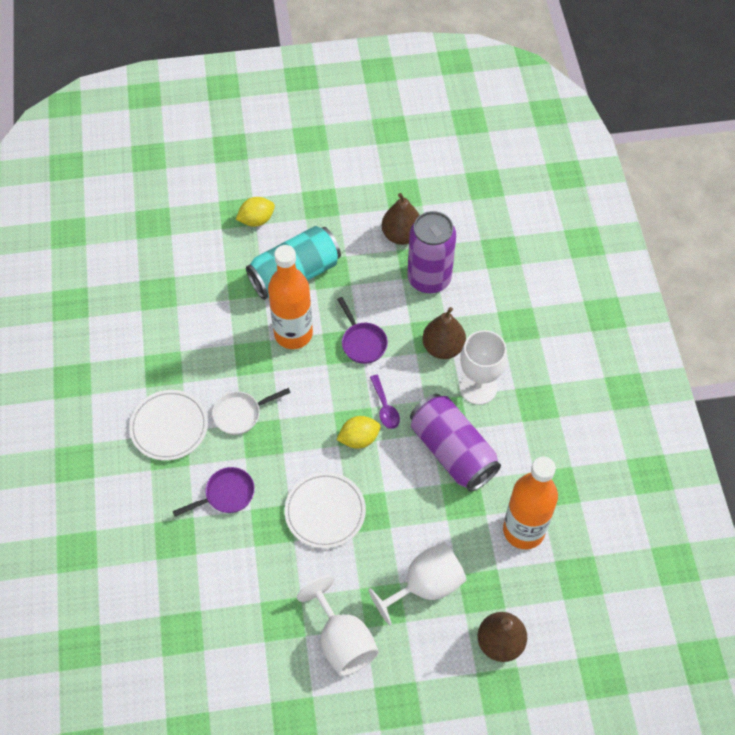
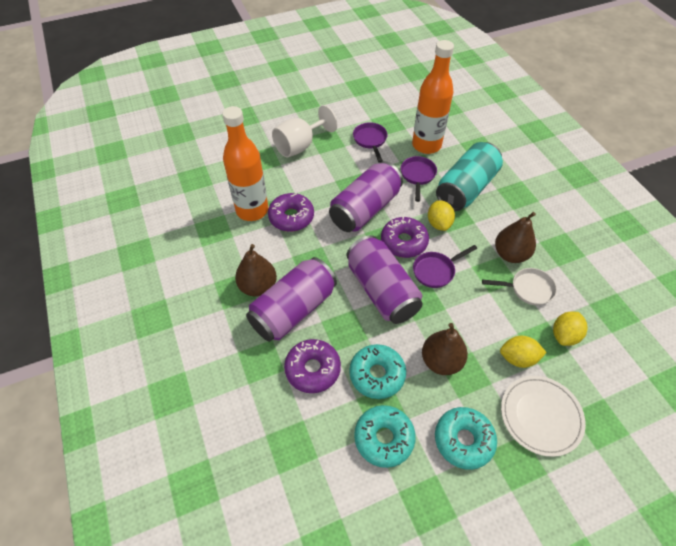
purple can: [407,211,456,293] [410,394,501,492] = 2 -> [246,257,337,342] [329,161,403,232] [347,235,422,324] = 3
purple donut: none = 0 -> [268,193,314,232] [284,339,341,393] [381,216,429,258] = 3
purple pan: [173,467,255,517] [337,297,388,364] = 2 -> [353,122,387,163] [401,156,437,202] [413,245,477,288] = 3
purple spoon: [370,375,400,429] = 1 -> none = 0
turquoise donut: none = 0 -> [349,344,406,399] [354,405,416,468] [435,407,497,470] = 3
white goblet: [297,575,379,676] [368,543,466,626] [460,330,507,405] = 3 -> [272,105,337,157] = 1
white plate: [129,390,208,461] [284,472,366,548] = 2 -> [501,376,586,457] = 1
yellow lemon: [236,197,275,227] [336,416,381,449] = 2 -> [428,200,455,231] [500,336,547,368] [553,311,588,346] = 3

